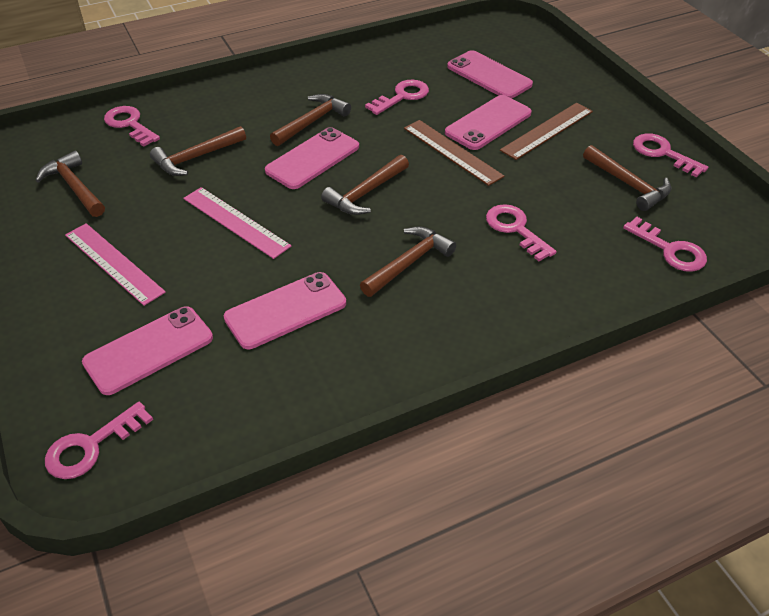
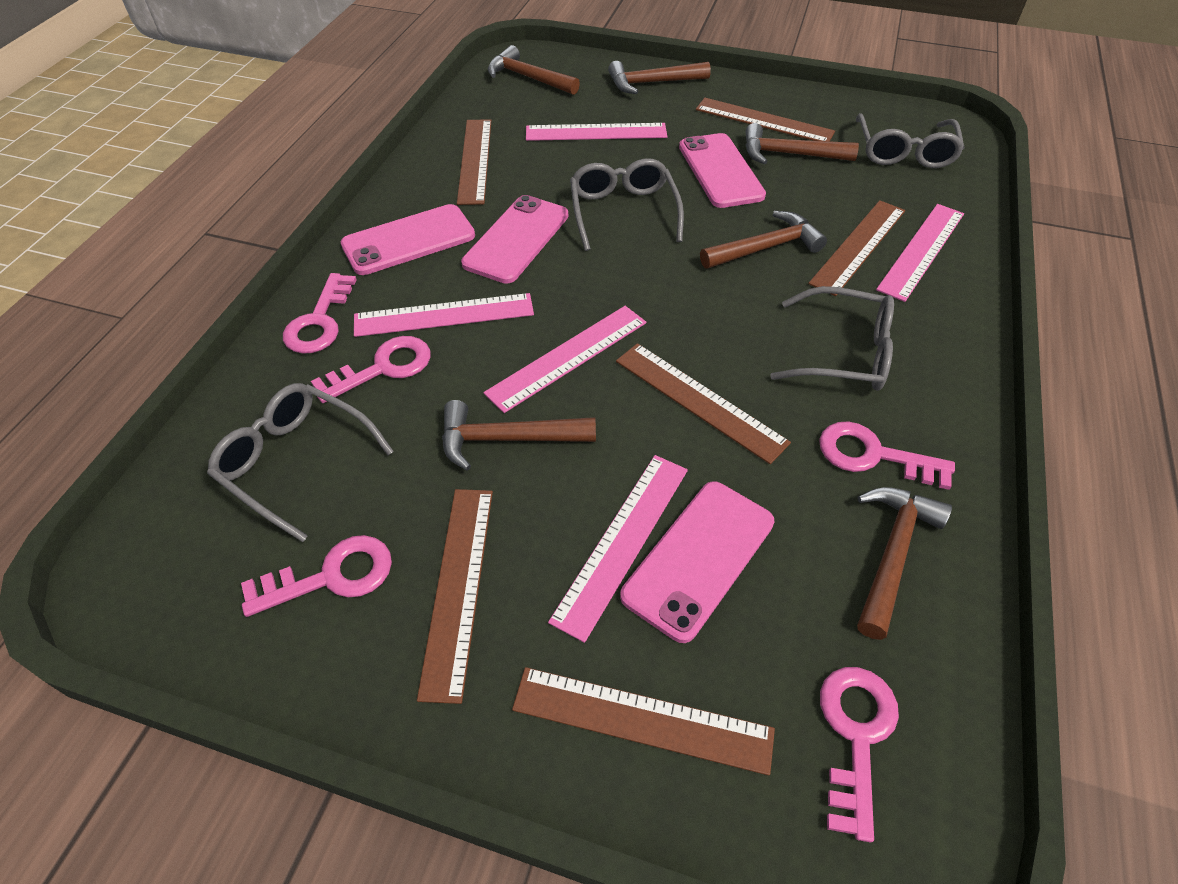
brown ruler: [404,120,505,186] [500,103,593,160] = 2 -> [417,489,493,704] [457,119,491,205] [512,667,775,776] [616,343,791,464] [696,98,835,141] [808,200,905,296] = 6
grey glasses: none = 0 -> [207,383,394,542] [570,158,684,251] [770,286,894,391] [856,113,965,168] = 4
pink key: [45,402,153,479] [104,106,160,147] [365,80,429,115] [486,204,556,261] [623,217,707,272] [633,133,708,177] = 6 -> [241,535,392,617] [283,273,357,354] [311,336,431,403] [819,421,955,490] [820,667,899,842] = 5
pink phone: [82,306,213,395] [224,272,346,349] [265,127,359,189] [445,95,532,150] [447,50,533,99] = 5 -> [341,204,475,275] [461,195,568,284] [620,481,774,643] [679,133,766,208] = 4
pink ruler: [65,223,166,306] [183,187,291,259] = 2 -> [354,293,534,337] [483,306,646,413] [526,123,667,141] [548,455,688,643] [876,204,964,302] = 5

